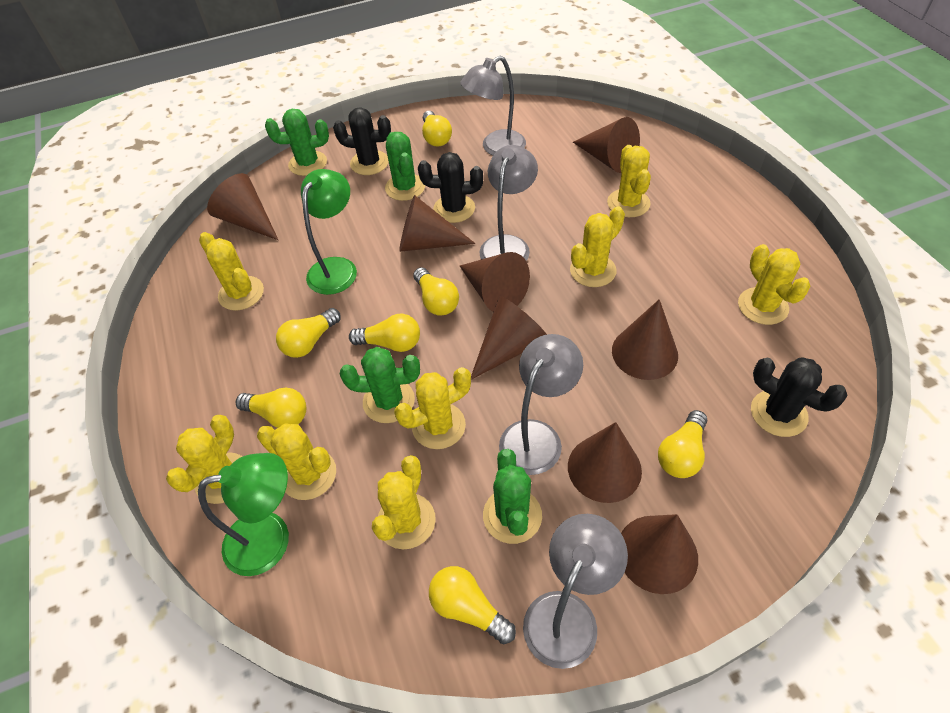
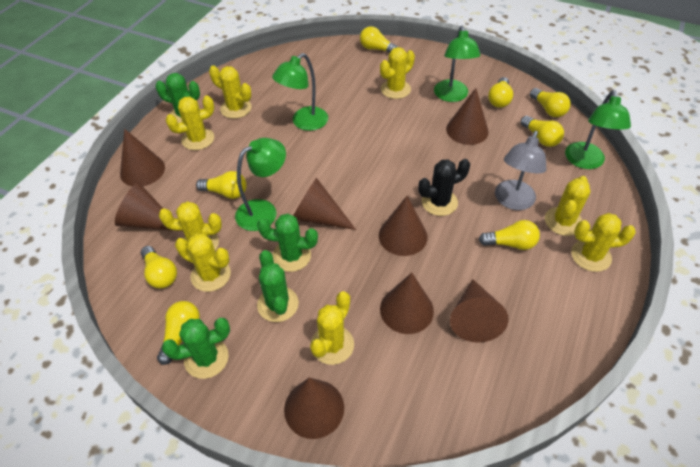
black cactus: [333,107,391,175] [418,152,483,223] [751,357,848,437] = 3 -> [418,159,470,216] = 1
green lamp: [198,453,289,576] [301,169,357,295] = 2 -> [235,138,286,231] [272,53,328,131] [434,26,480,102] [565,90,631,169] = 4
grey lamp: [460,56,526,155] [479,145,538,261] [499,334,583,475] [523,514,628,669] = 4 -> [495,131,546,210] = 1
yellow light bulb: [236,388,306,428] [276,308,341,358] [349,314,420,352] [413,267,459,316] [422,111,452,147] [429,566,516,644] [658,410,707,478] = 7 -> [141,246,177,288] [157,301,200,365] [196,171,247,199] [360,26,398,53] [479,220,540,250] [488,77,513,108] [521,116,564,147] [530,88,571,117] = 8

